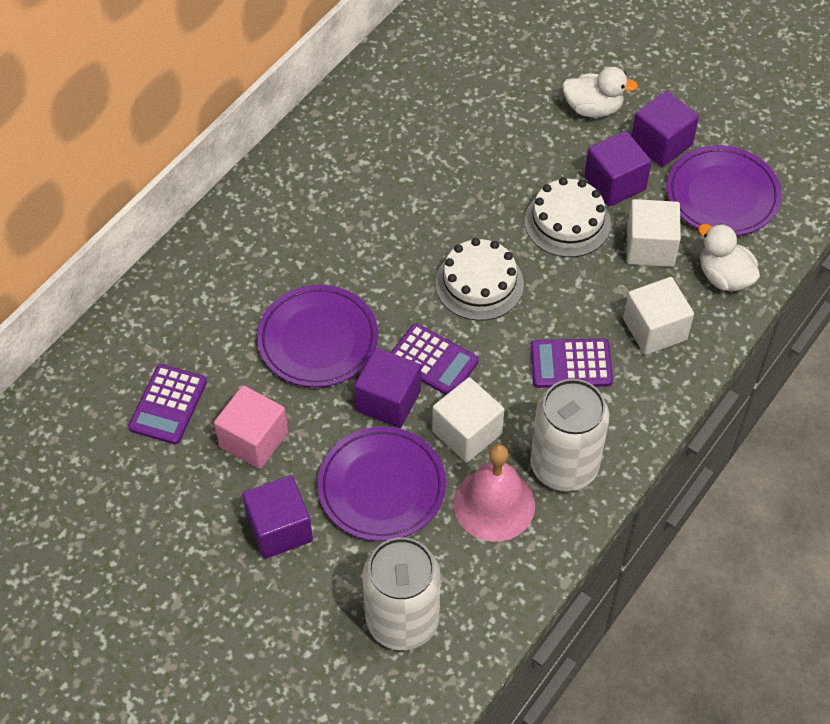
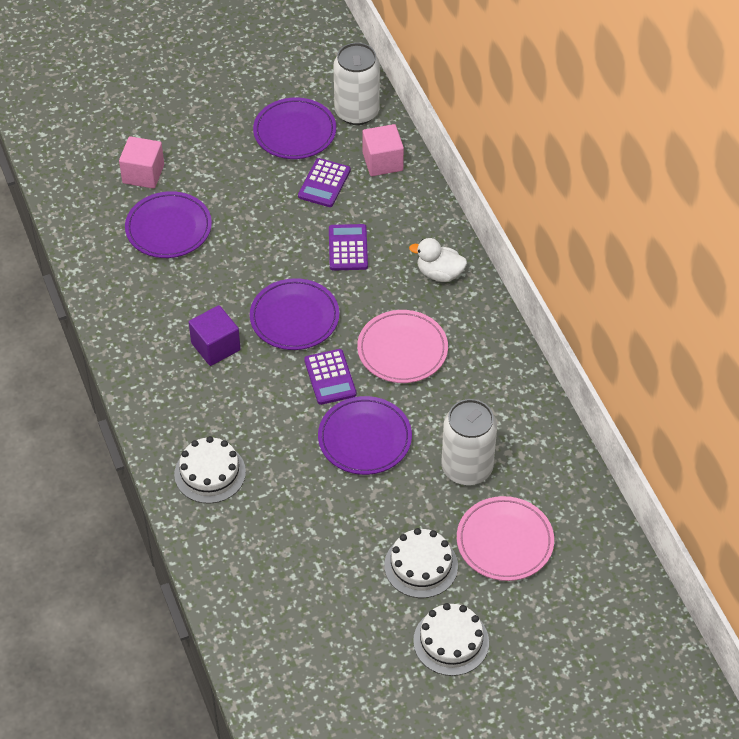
pink bell: [454,444,535,542] = 1 -> none = 0
pink cube: [214,385,288,469] = 1 -> [119,136,164,189] [363,124,404,176] = 2
pink plate: none = 0 -> [357,310,448,383] [457,496,554,581] = 2
purple cube: [242,475,313,559] [354,347,421,428] [584,131,652,207] [632,91,699,167] = 4 -> [189,305,241,366] = 1
purple plate: [257,285,378,387] [318,427,446,541] [667,145,782,236] = 3 -> [125,191,212,258] [250,278,339,350] [253,98,336,159] [318,396,412,475] = 4
white cake: [435,238,524,321] [524,177,611,257] = 2 -> [174,436,246,503] [384,528,458,598] [413,603,489,676] = 3
white cube: [432,377,504,463] [623,277,694,355] [627,199,681,267] = 3 -> none = 0
white duck: [562,67,638,117] [698,224,760,291] = 2 -> [409,238,467,282] = 1

